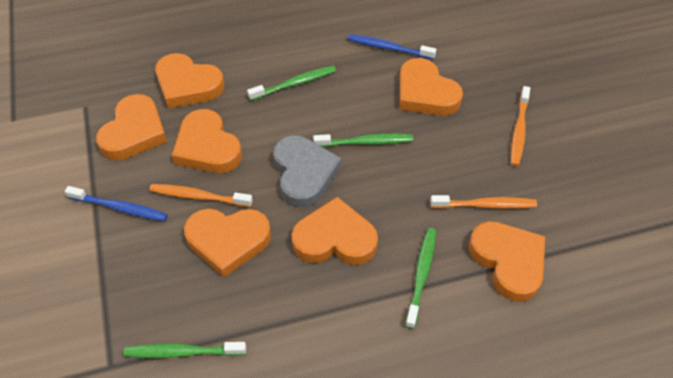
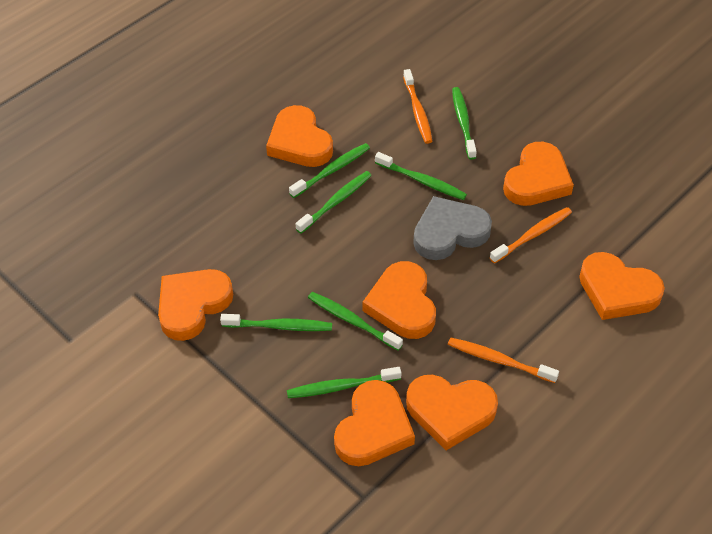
blue toothbrush: [65,186,168,221] [348,34,436,60] = 2 -> none = 0
green toothbrush: [123,342,246,358] [247,66,336,101] [313,134,413,147] [405,228,436,329] = 4 -> [220,314,332,331] [287,367,401,398] [289,143,370,198] [295,171,372,233] [308,292,403,351] [375,152,467,200] [452,87,477,160] = 7

